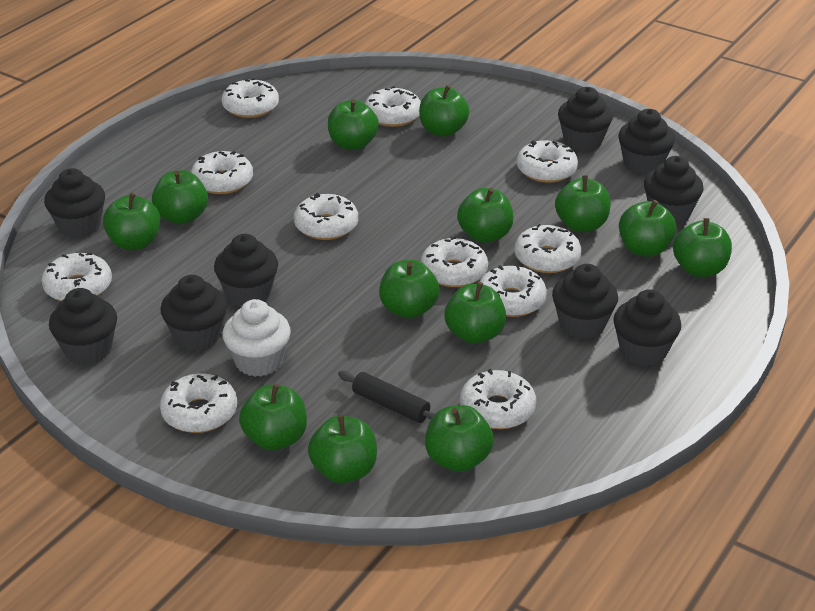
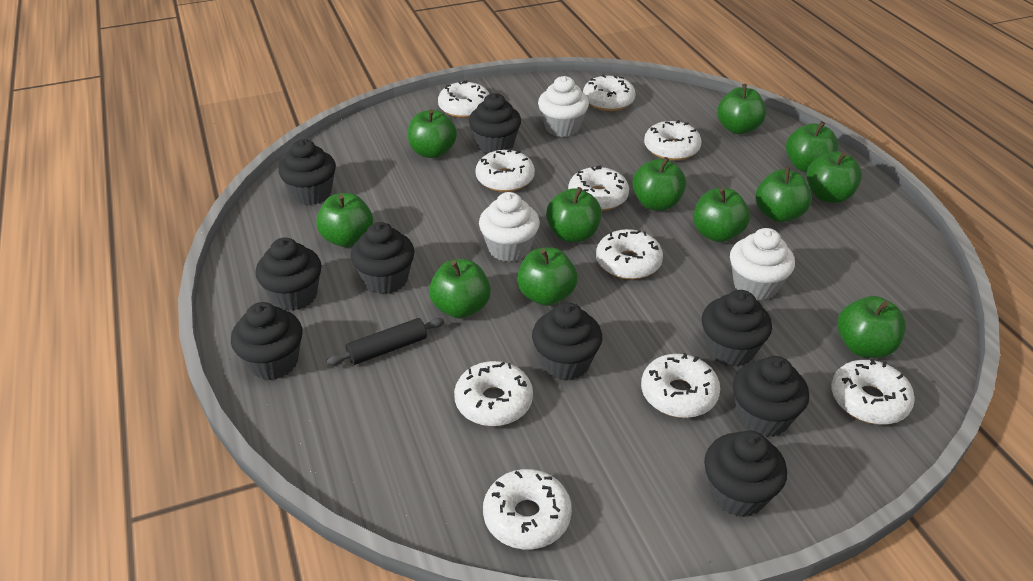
green apple: [103,193,161,250] [152,170,208,224] [239,384,307,450] [308,415,377,483] [328,99,379,150] [379,260,440,319] [419,85,469,137] [425,405,494,472] [445,282,506,344] [457,188,513,243] [555,175,611,232] [619,200,676,257] [673,218,732,277] = 13 -> [316,193,373,247] [408,109,457,158] [429,259,491,319] [517,247,578,306] [546,187,602,243] [632,157,686,211] [694,188,750,242] [717,84,766,134] [756,167,812,222] [786,121,838,172] [806,151,862,203] [838,296,906,358] = 12
white cupcake: [222,299,291,377] = 1 -> [479,192,540,262] [538,76,589,137] [730,228,795,301] = 3
white donut: [41,253,112,301] [160,374,237,433] [191,151,253,194] [221,78,279,118] [294,193,358,240] [365,86,421,127] [421,236,488,287] [460,369,536,429] [480,265,547,317] [514,224,581,273] [517,140,578,183] = 11 -> [438,80,489,118] [454,361,533,426] [476,149,535,192] [483,469,572,549] [568,165,629,211] [583,75,636,111] [596,229,663,280] [641,353,720,418] [644,120,702,161] [831,359,915,425] = 10

